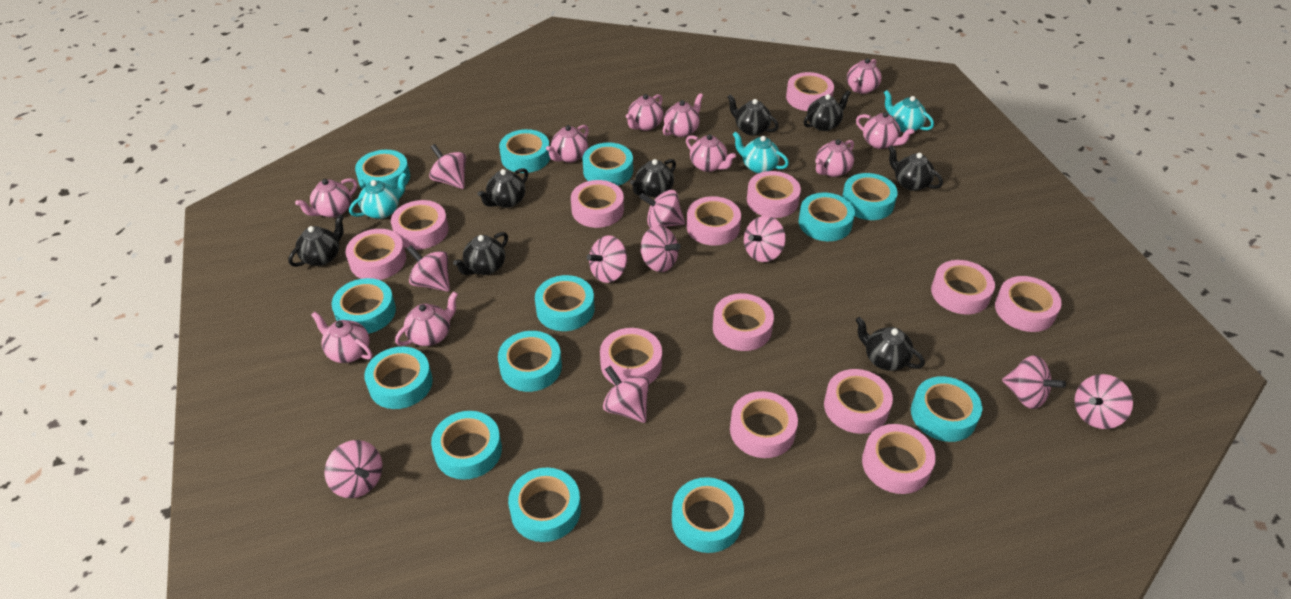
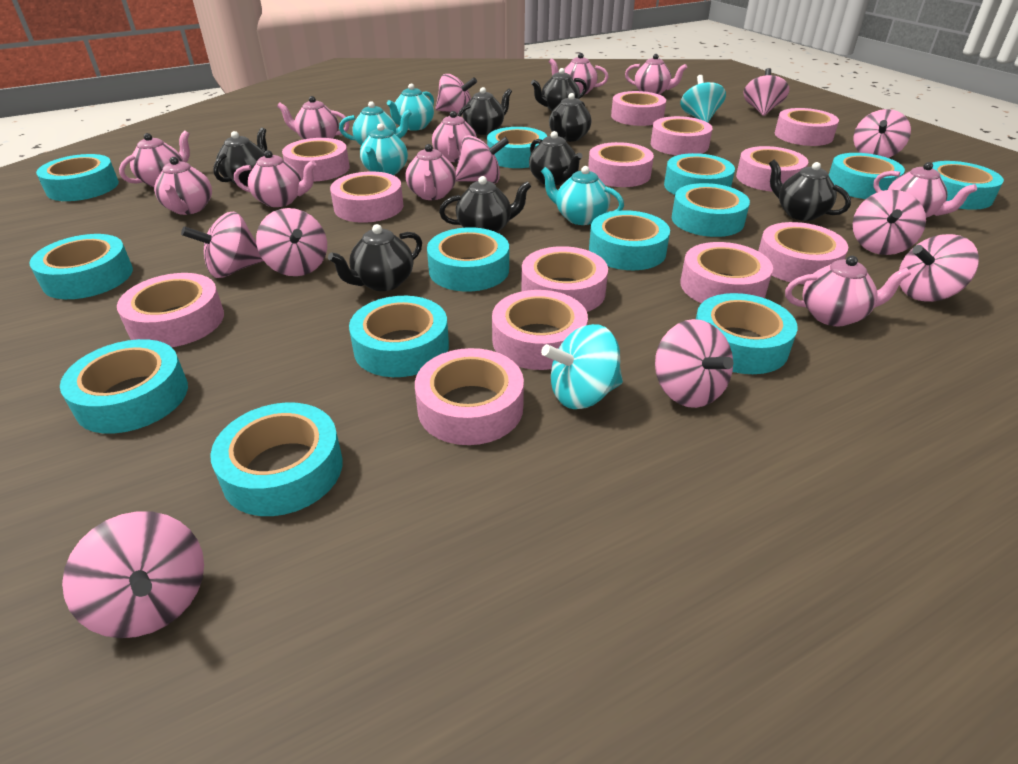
turquoise spinning top: none = 0 -> [541,324,623,409] [680,75,726,122] = 2
turquoise teapot: [349,172,407,219] [733,132,789,173] [884,90,934,132] = 3 -> [339,101,412,146] [360,123,408,175] [387,83,434,131] [541,166,624,225] = 4

